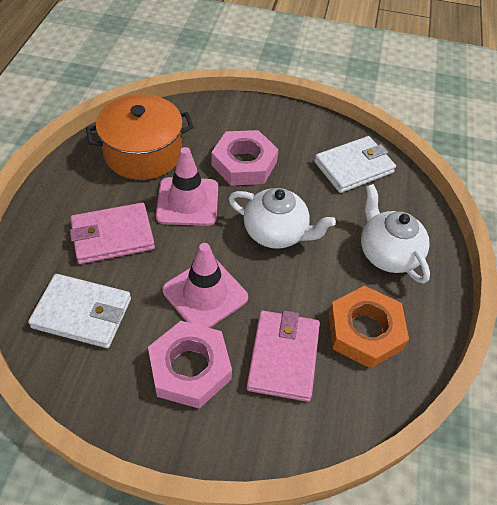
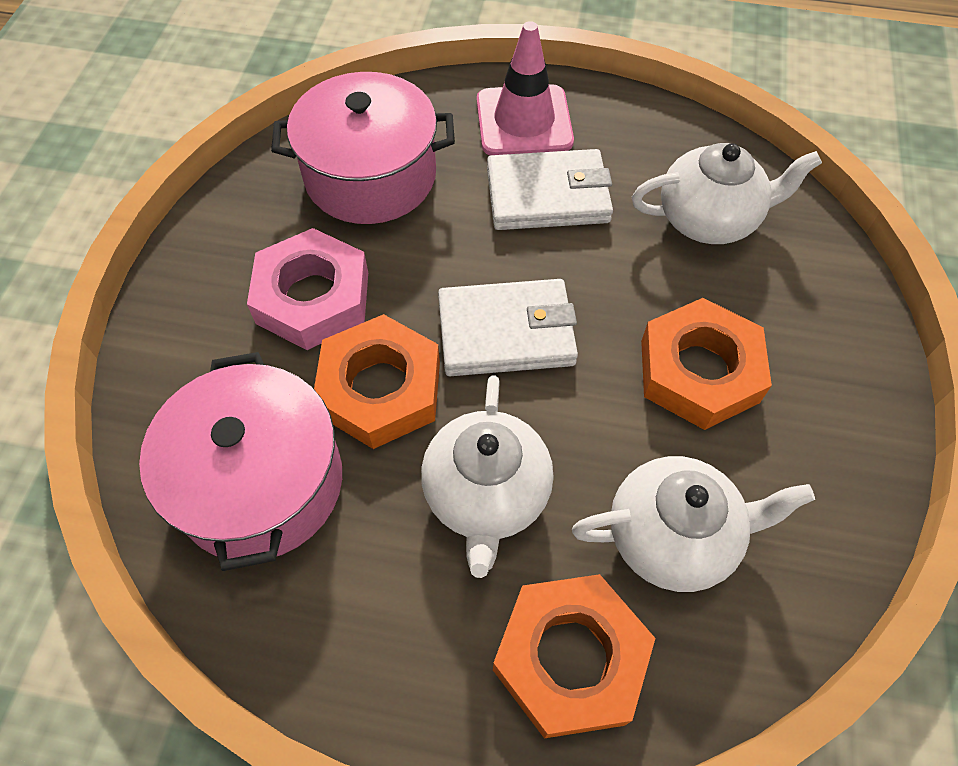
orange nut: [329,285,409,369] = 1 -> [314,314,440,449] [493,574,655,739] [641,298,772,430] = 3
orange pot: [86,94,194,180] = 1 -> none = 0
pink nut: [148,321,232,409] [212,130,279,186] = 2 -> [247,228,368,350] = 1
pink pot: none = 0 -> [139,352,342,571] [271,72,455,224] = 2
pink traffic cone: [156,147,218,226] [162,243,248,328] = 2 -> [477,21,574,155] = 1
pink wallet: [70,203,155,264] [246,310,320,402] = 2 -> none = 0
white teapot: [228,188,336,249] [361,184,430,284] = 2 -> [421,375,553,578] [572,456,815,592] [632,143,822,244] = 3

